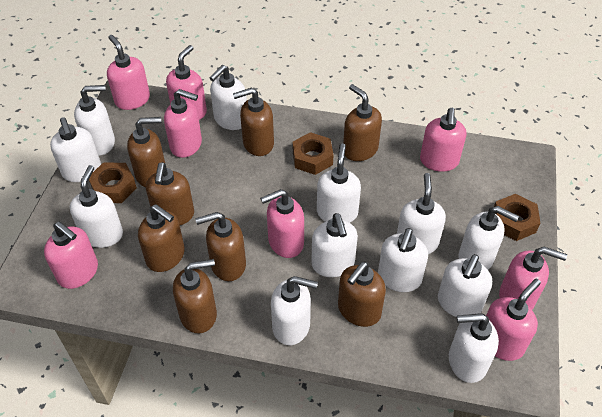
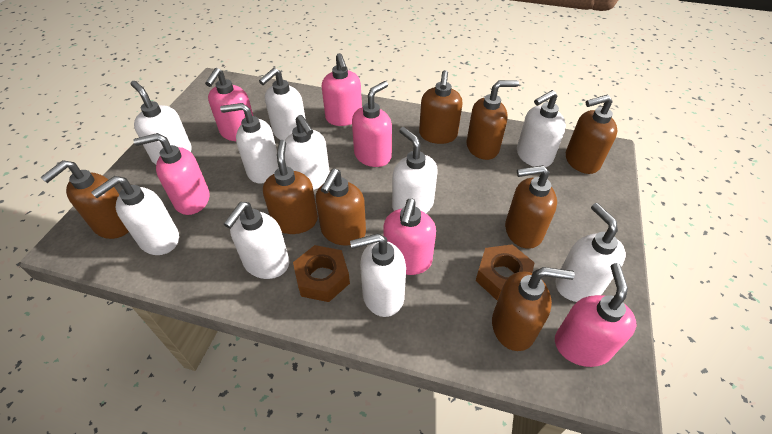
brown nut: [89,162,137,203] [293,132,334,175] [494,194,540,241] = 3 -> [293,245,350,302] [476,244,535,300] = 2
pink soap dispenser: [44,222,98,289] [107,35,150,110] [164,89,202,158] [166,45,207,120] [260,189,304,258] [420,108,466,172] [486,278,541,361] [499,247,567,309] = 8 -> [134,133,209,215] [205,68,253,141] [322,53,362,126] [352,81,392,167] [383,199,436,275] [555,263,636,367] = 6
white soap dispenser: [50,117,101,182] [70,165,123,248] [74,85,115,156] [210,65,247,130] [271,276,318,345] [311,213,358,277] [317,143,361,223] [378,228,428,292] [397,173,446,254] [438,254,492,317] [449,313,499,383] [458,206,519,270] = 12 -> [91,176,179,255] [131,81,192,164] [220,103,279,184] [224,202,289,279] [259,68,306,140] [285,115,330,190] [350,233,406,317] [392,127,438,213] [517,90,566,167] [555,203,626,302] = 10

